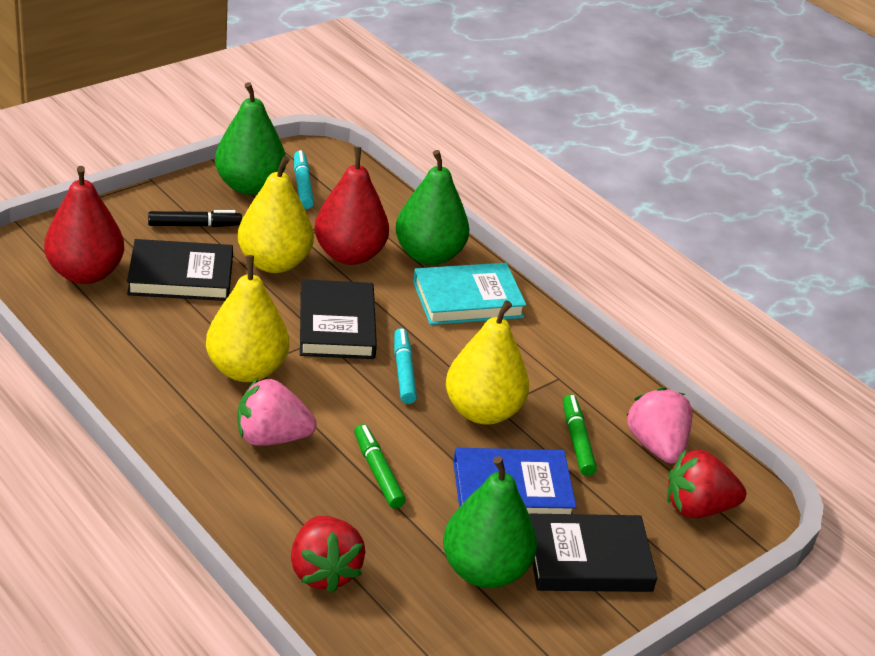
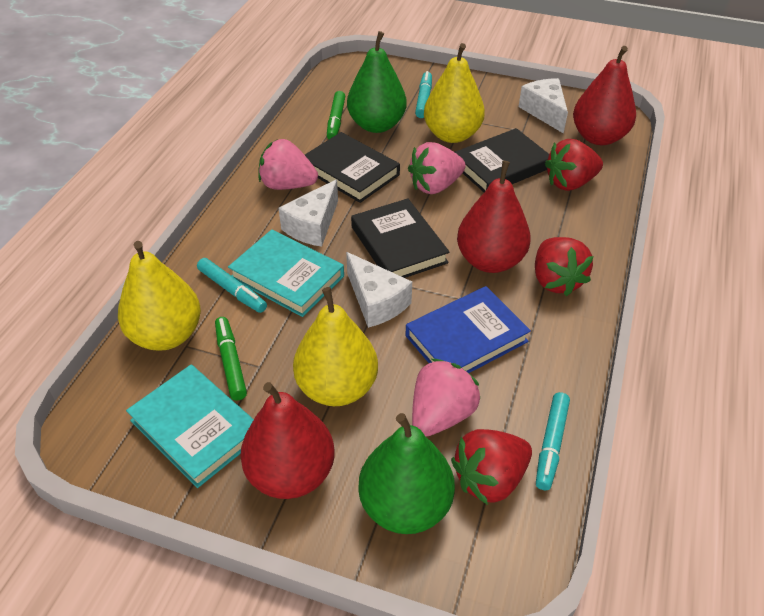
black marker: [148,210,242,227] = 1 -> none = 0
green pear: [215,82,286,195] [396,150,469,265] [443,456,537,588] = 3 -> [347,31,407,133] [358,413,455,534] = 2
pink strawberry: [238,379,317,446] [626,387,692,464] = 2 -> [259,139,318,190] [408,142,466,194] [412,359,480,437] = 3
red pear: [44,166,124,284] [314,147,389,265] = 2 -> [240,382,335,499] [457,161,531,273] [573,46,636,145] = 3
red strawberry: [291,516,366,593] [667,450,746,518] = 2 -> [451,429,532,505] [535,237,594,296] [545,139,603,191] = 3
turquoise book: [413,263,526,325] = 1 -> [126,365,254,488] [228,230,344,317] = 2
turquoise marker: [294,150,314,209] [394,328,417,404] = 2 -> [197,258,267,313] [415,71,432,118] [536,392,570,490] = 3
white cheese: none = 0 -> [279,179,338,247] [346,252,412,328] [519,78,568,134] = 3

